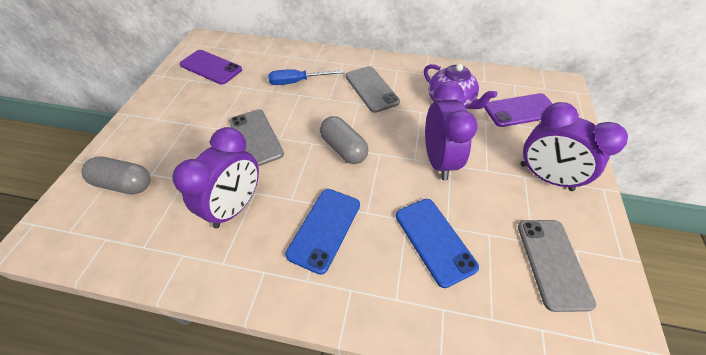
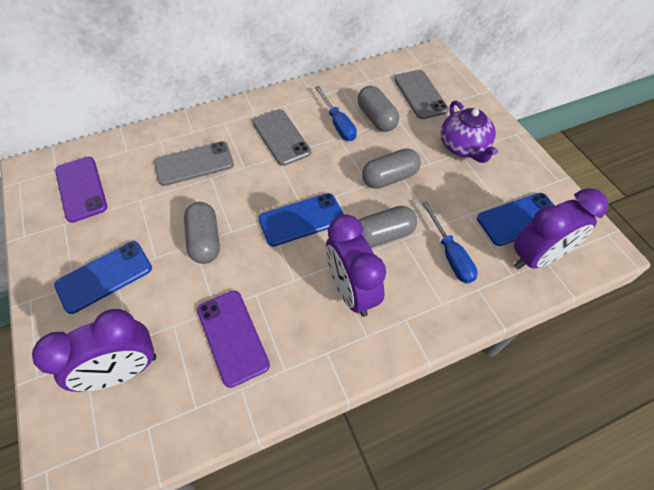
blue phone: [285,189,360,275] [396,199,479,288] = 2 -> [54,241,152,314] [259,193,343,247] [477,193,554,246] = 3
blue screwdriver: [268,69,344,85] = 1 -> [315,86,357,141] [422,201,478,283] = 2
grey capsule: [82,157,150,194] [320,116,368,164] = 2 -> [184,202,220,264] [358,86,399,132] [359,206,417,248] [362,148,421,189] = 4

